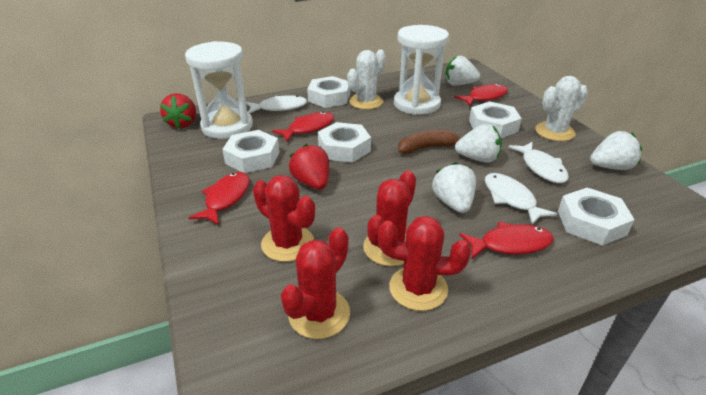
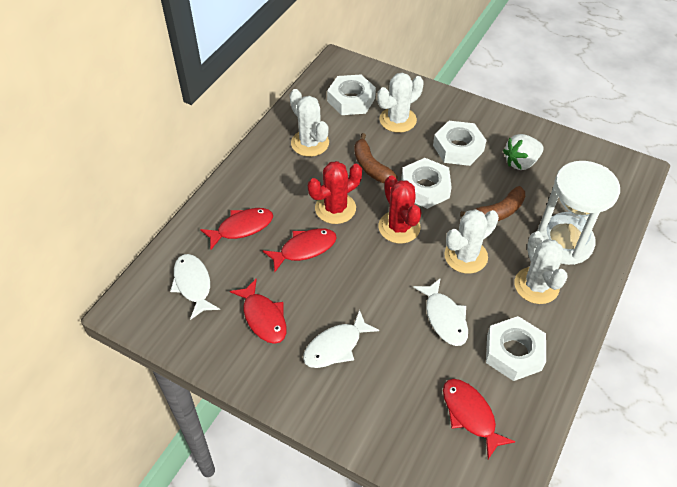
brown banana: [398,130,461,154] = 1 -> [354,133,398,183] [460,186,525,221] = 2
red cactus: [253,175,315,262] [281,227,350,339] [363,170,416,266] [378,216,471,311] = 4 -> [308,161,362,224] [378,175,422,243] = 2
red strawberry: [160,93,196,129] [289,144,329,190] = 2 -> none = 0
white cactus: [347,50,386,110] [535,76,588,141] = 2 -> [290,89,329,157] [377,73,424,133] [444,209,499,274] [514,231,568,304] = 4
white hourglass: [185,41,253,139] [394,25,449,115] = 2 -> [537,161,620,265] = 1
white nut: [222,130,279,173] [307,76,350,108] [318,122,371,163] [469,101,522,138] [558,188,635,246] = 5 -> [327,75,376,115] [401,158,452,209] [433,121,487,166] [486,316,546,381] = 4
white strawberry: [432,162,476,213] [445,56,480,86] [455,124,502,163] [590,131,642,170] = 4 -> [503,134,544,170] = 1

